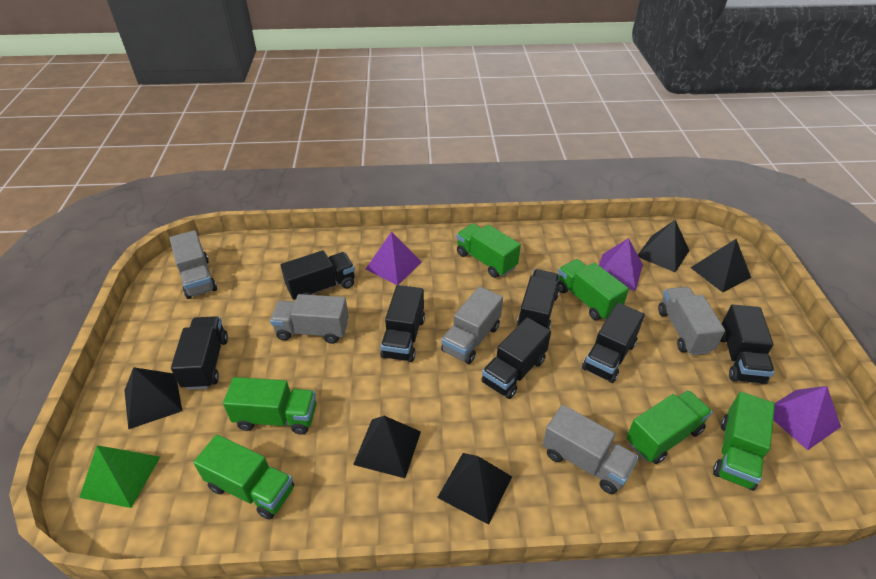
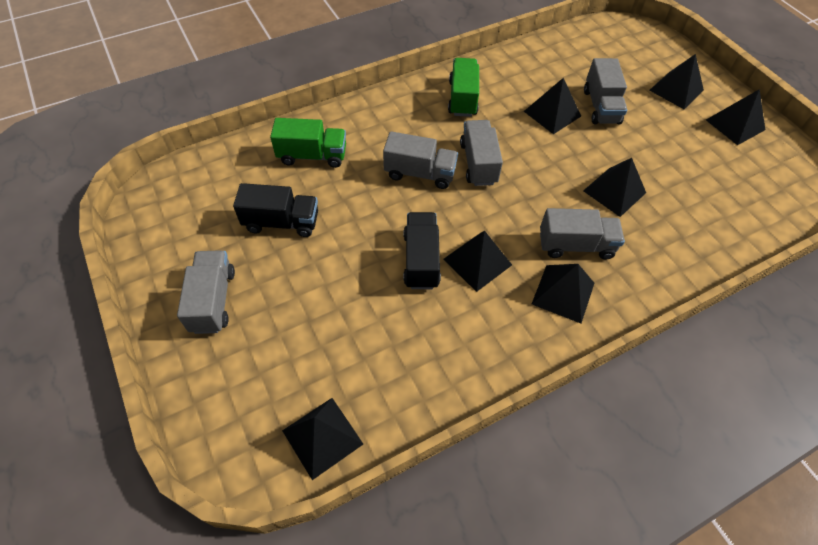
black pyramid: [124,367,182,430] [353,416,421,478] [437,453,512,525] [638,220,689,272] [690,239,751,292] = 5 -> [282,398,363,480] [443,231,512,292] [524,78,581,134] [532,264,594,323] [583,158,646,217] [649,54,704,109] [706,89,765,145] = 7
black truck: [171,316,228,390] [281,250,355,300] [380,285,425,362] [481,317,551,399] [517,269,559,330] [582,303,645,383] [721,305,775,384] = 7 -> [233,183,318,237] [403,212,441,289] = 2
green pyramid: [79,445,160,508] = 1 -> none = 0
green truck: [193,435,294,520] [223,377,316,435] [456,224,521,278] [557,259,629,320] [626,390,713,464] [713,392,775,490] = 6 -> [270,118,346,168] [448,58,479,117] = 2
purple pyramid: [366,232,422,285] [599,238,643,291] [773,386,841,450] = 3 -> none = 0

